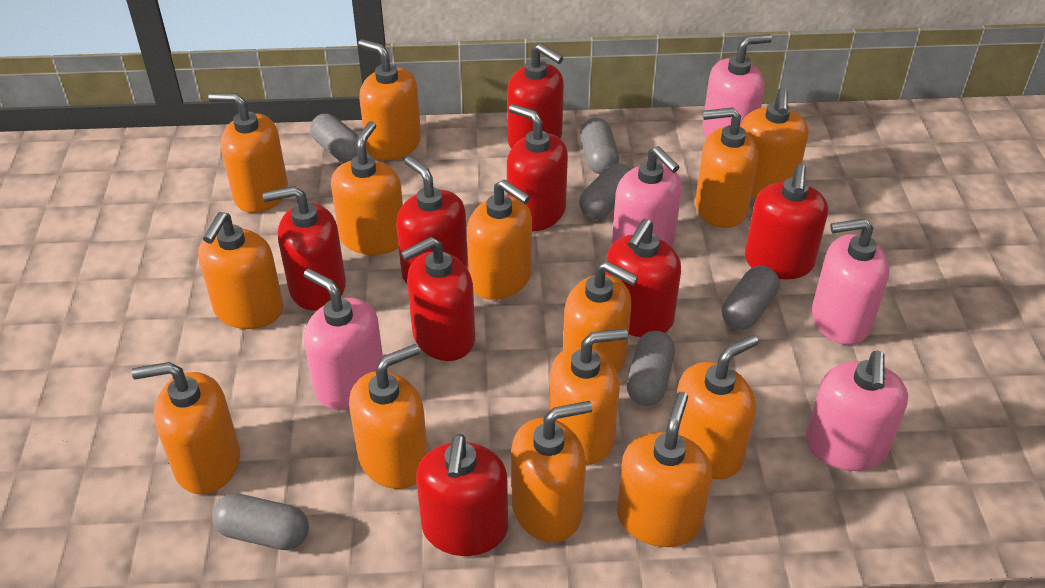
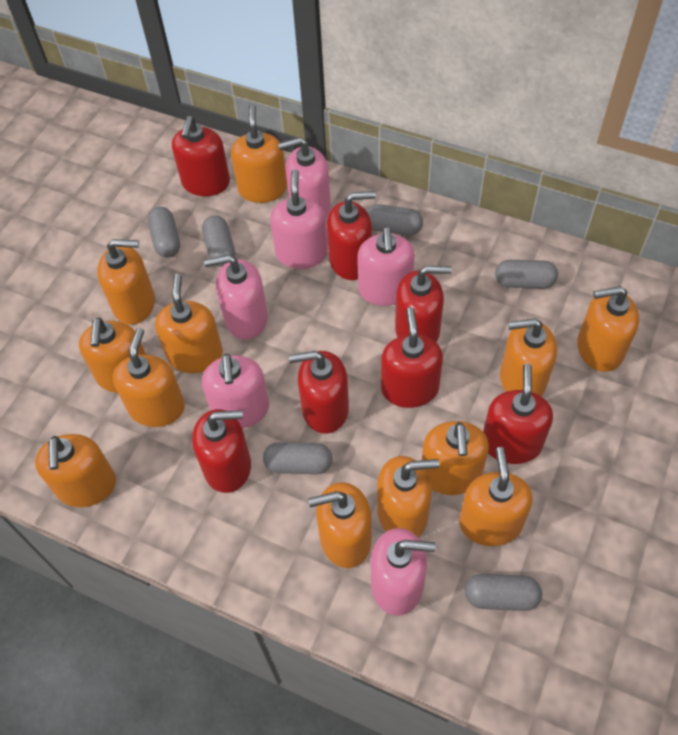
orange soap dispenser: [132,362,240,494] [198,212,283,329] [209,93,288,213] [331,121,403,255] [349,344,428,489] [358,39,421,161] [467,179,532,300] [511,401,593,542] [549,328,628,465] [563,261,638,374] [617,392,712,547] [677,335,758,479] [695,107,758,228] [741,87,808,197] = 14 -> [35,434,116,507] [79,317,146,393] [97,239,155,325] [113,328,185,427] [155,274,223,373] [231,104,287,203] [308,482,372,568] [377,456,440,537] [422,421,489,495] [459,447,533,546] [500,318,557,396] [577,286,639,372] = 12
pink soap dispenser: [304,269,383,410] [612,146,682,247] [702,34,772,138] [806,351,908,471] [812,218,889,345] = 5 -> [202,354,269,428] [204,255,268,339] [270,169,328,269] [278,137,331,218] [357,227,415,306] [371,528,436,616] = 6
red soap dispenser: [263,186,346,311] [396,156,468,283] [401,237,475,361] [416,434,508,556] [507,43,564,149] [507,104,568,232] [606,219,681,337] [745,164,828,279] = 8 -> [172,116,230,196] [192,409,251,493] [289,351,349,434] [327,191,376,280] [381,307,443,408] [395,266,452,342] [483,363,553,464] = 7

